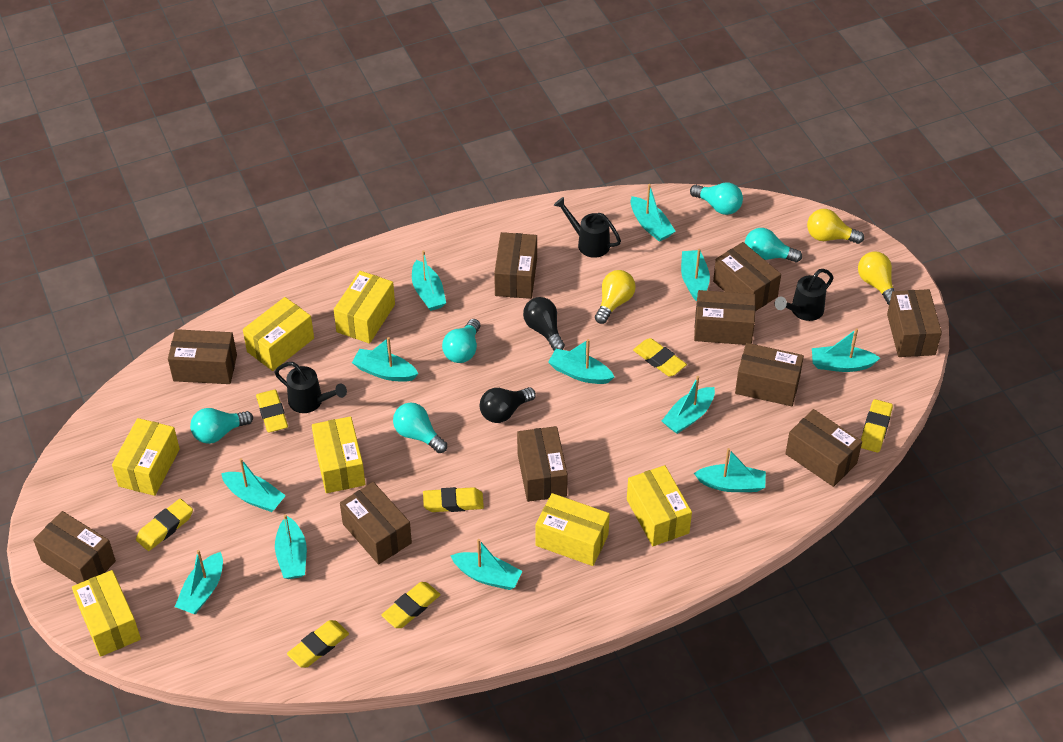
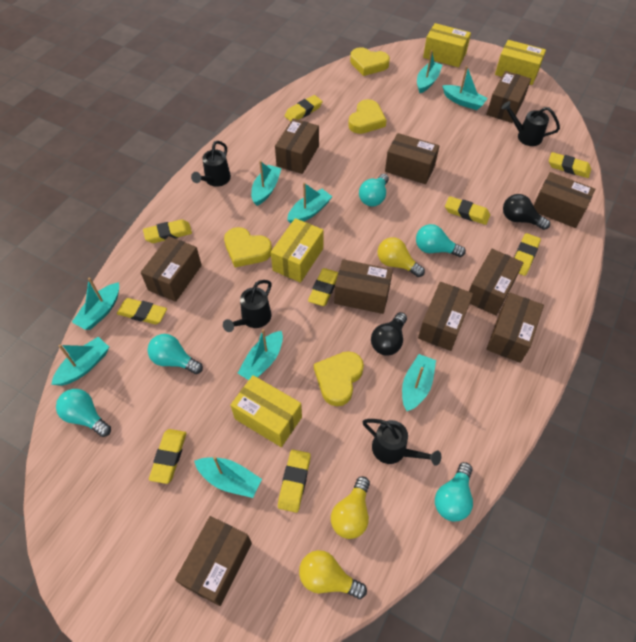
black watering can: [275,362,347,413] [554,197,621,258] [775,269,834,321] = 3 -> [191,141,231,187] [223,280,272,332] [362,419,441,466] [501,101,560,146] = 4
turquoise boat: [175,550,223,614] [221,458,286,512] [275,514,307,579] [352,337,418,382] [412,251,446,311] [450,539,523,590] [548,339,614,384] [631,184,676,242] [662,376,715,434] [681,249,710,301] [694,448,766,492] [812,328,880,372] = 12 -> [51,337,109,386] [72,278,119,330] [194,457,262,498] [238,329,283,380] [251,161,282,206] [287,182,332,223] [402,354,436,411] [417,50,442,93] [442,66,488,110] = 9
yellow box: [72,570,141,657] [112,418,180,496] [243,297,314,371] [312,416,365,493] [334,271,395,344] [536,493,610,566] [627,465,692,546] = 7 -> [231,375,302,447] [271,218,324,283] [423,23,471,67] [495,40,546,85] = 4
yellow eraser: [136,499,193,551] [256,390,288,432] [287,620,349,667] [381,582,441,628] [423,487,484,512] [633,338,687,376] [861,399,893,453] = 7 -> [117,298,167,325] [143,219,192,243] [149,429,186,484] [278,450,311,513] [285,95,323,122] [308,268,338,306] [445,196,490,225] [514,233,541,276] [549,152,591,178] = 9
yellow heart: none = 0 -> [224,227,272,267] [314,351,364,406] [348,99,387,134] [350,47,390,76] = 4

